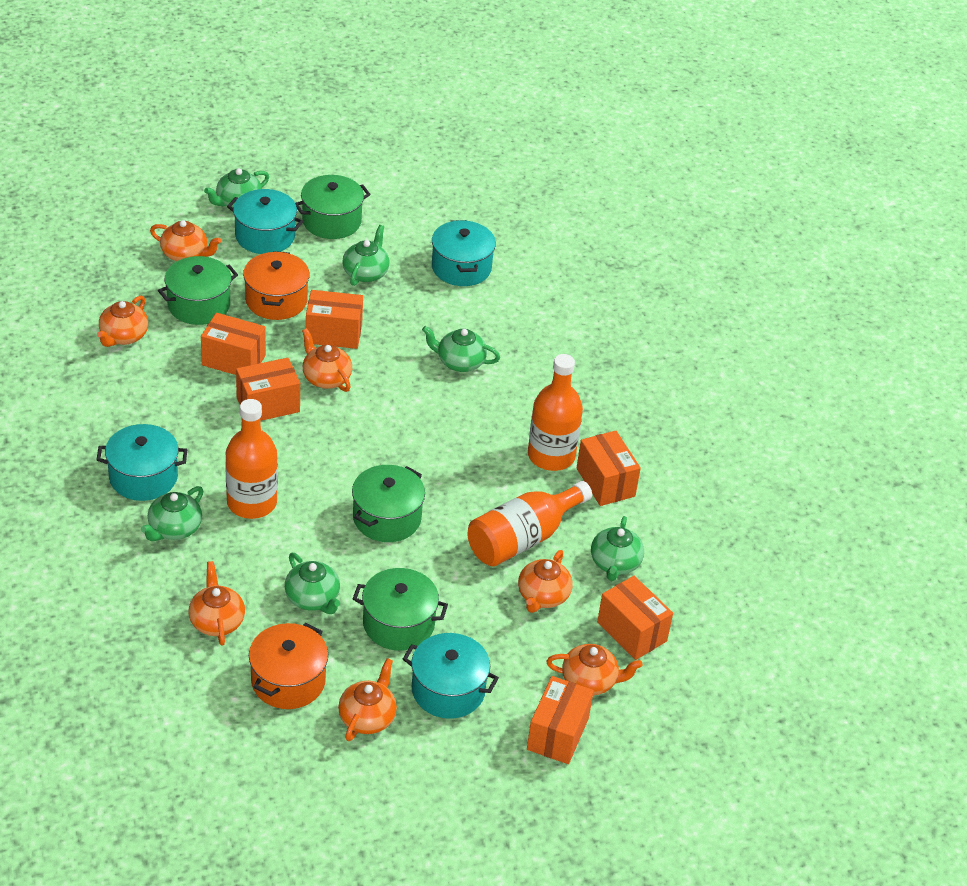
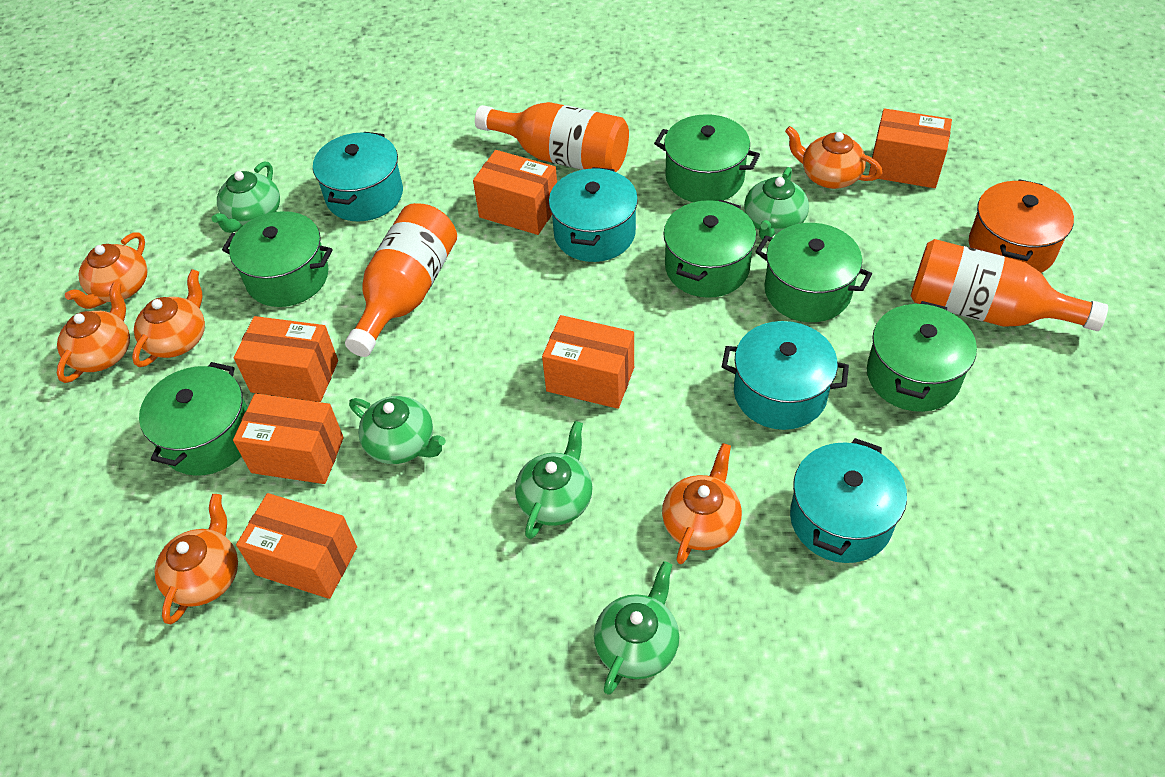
green pot: [158,256,238,325] [295,175,371,239] [352,465,425,542] [353,568,448,651] = 4 -> [139,362,248,476] [222,211,333,307] [654,114,760,202] [663,199,756,298] [755,223,872,322] [867,301,977,412] = 6
green teapot: [141,486,203,541] [204,168,269,207] [285,553,340,614] [342,225,389,286] [422,326,500,372] [591,516,644,581] = 6 -> [212,161,280,233] [349,396,446,464] [515,421,593,539] [594,561,679,695] [744,167,809,240] = 5
orange pot: [243,251,310,320] [249,623,328,709] = 2 -> [969,179,1074,273] = 1
orange teapot: [97,296,148,347] [150,220,221,261] [189,561,245,646] [302,328,352,392] [338,658,397,741] [518,550,573,613] [546,644,643,695] = 7 -> [57,282,130,383] [65,232,147,309] [132,269,205,367] [154,494,238,624] [662,443,742,564] [785,126,882,189] = 6

